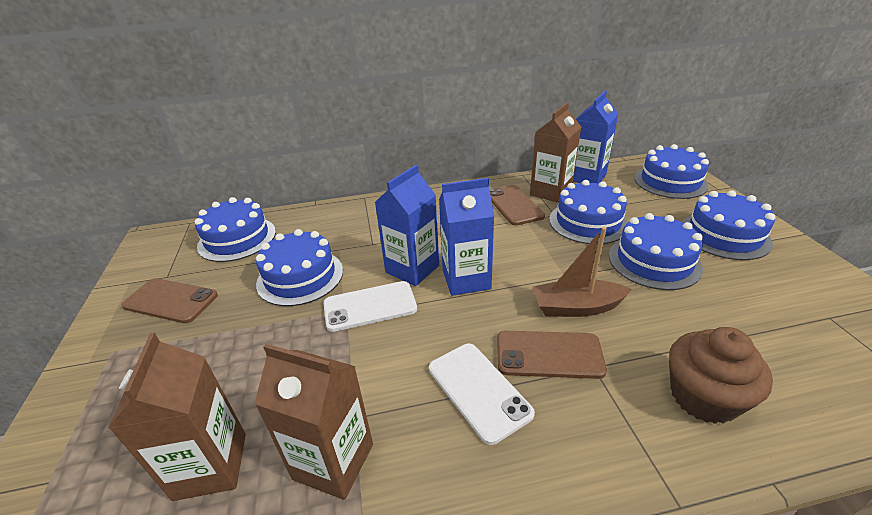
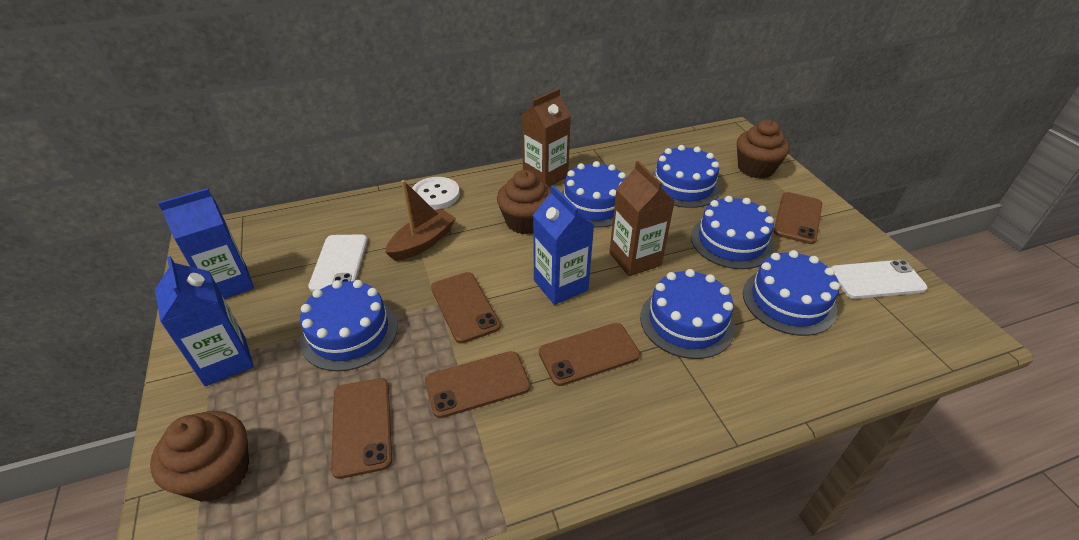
brown carton: [108,333,246,501] [254,344,373,500] [530,103,581,203] = 3 -> [522,88,571,187] [609,161,675,276] = 2
brown cupcake: [669,327,773,424] = 1 -> [150,411,249,502] [497,170,551,234] [737,120,790,179] = 3
brown phone: [122,278,218,323] [489,185,545,226] [497,331,607,379] = 3 -> [331,378,392,479] [425,351,530,418] [431,272,501,343] [539,323,640,386] [774,192,822,244] = 5
white button: none = 0 -> [412,177,460,210] = 1

